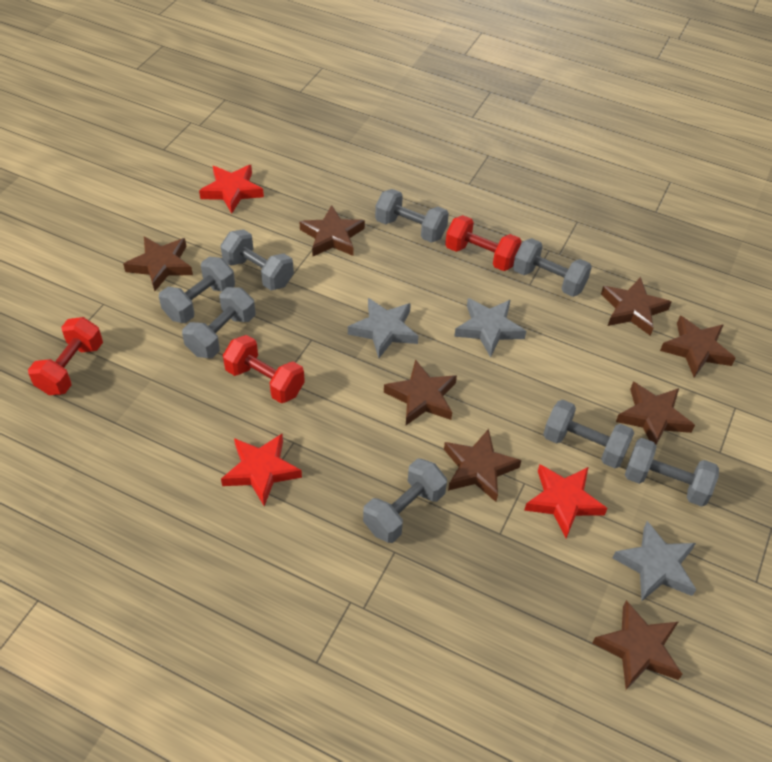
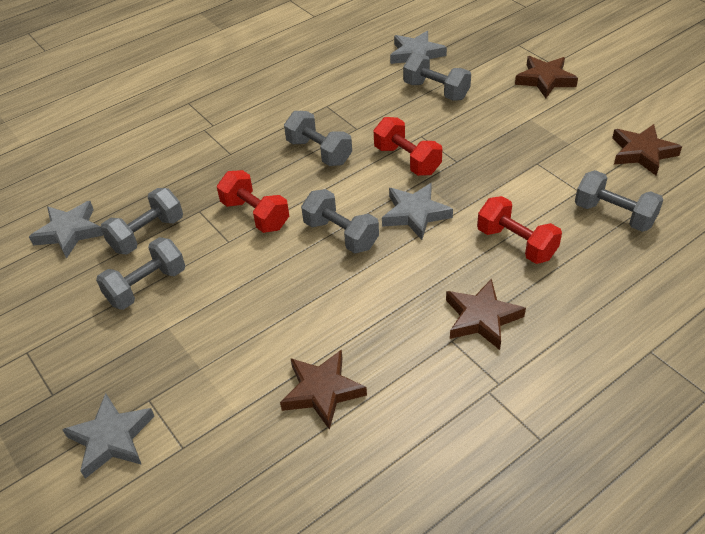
brown star: [123,237,193,291] [299,205,365,256] [384,359,457,425] [444,429,522,502] [593,600,683,690] [601,277,671,336] [616,382,695,445] [660,315,736,377] = 8 -> [280,349,367,430] [446,279,526,350] [515,56,578,98] [612,124,682,176] = 4
grey dumbbell: [159,257,235,323] [182,287,255,358] [220,229,294,291] [363,458,447,543] [375,189,449,243] [513,238,592,297] [543,400,634,468] [625,438,719,507] = 8 -> [96,237,185,310] [100,188,183,254] [284,111,352,166] [301,189,379,253] [403,53,471,101] [575,170,663,232] = 6
grey star: [348,298,418,358] [454,298,526,357] [613,521,696,601] = 3 -> [29,201,104,259] [62,393,155,479] [382,183,453,240] [390,31,447,64] = 4
red star: [199,165,264,213] [221,434,302,506] [524,464,608,538] = 3 -> none = 0

